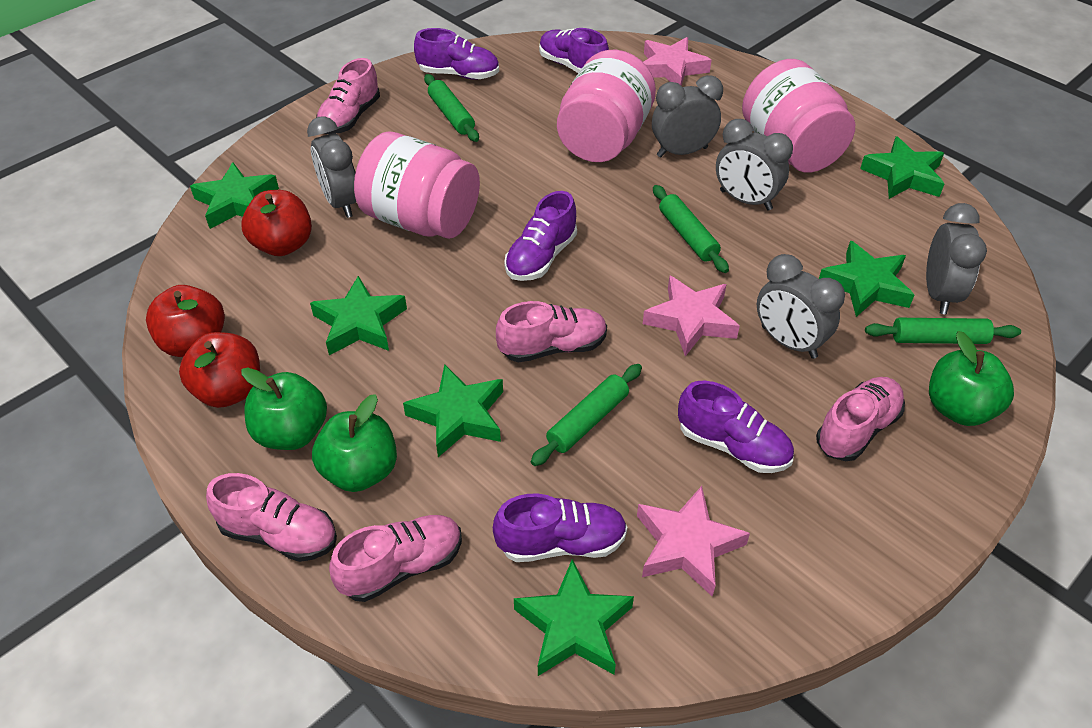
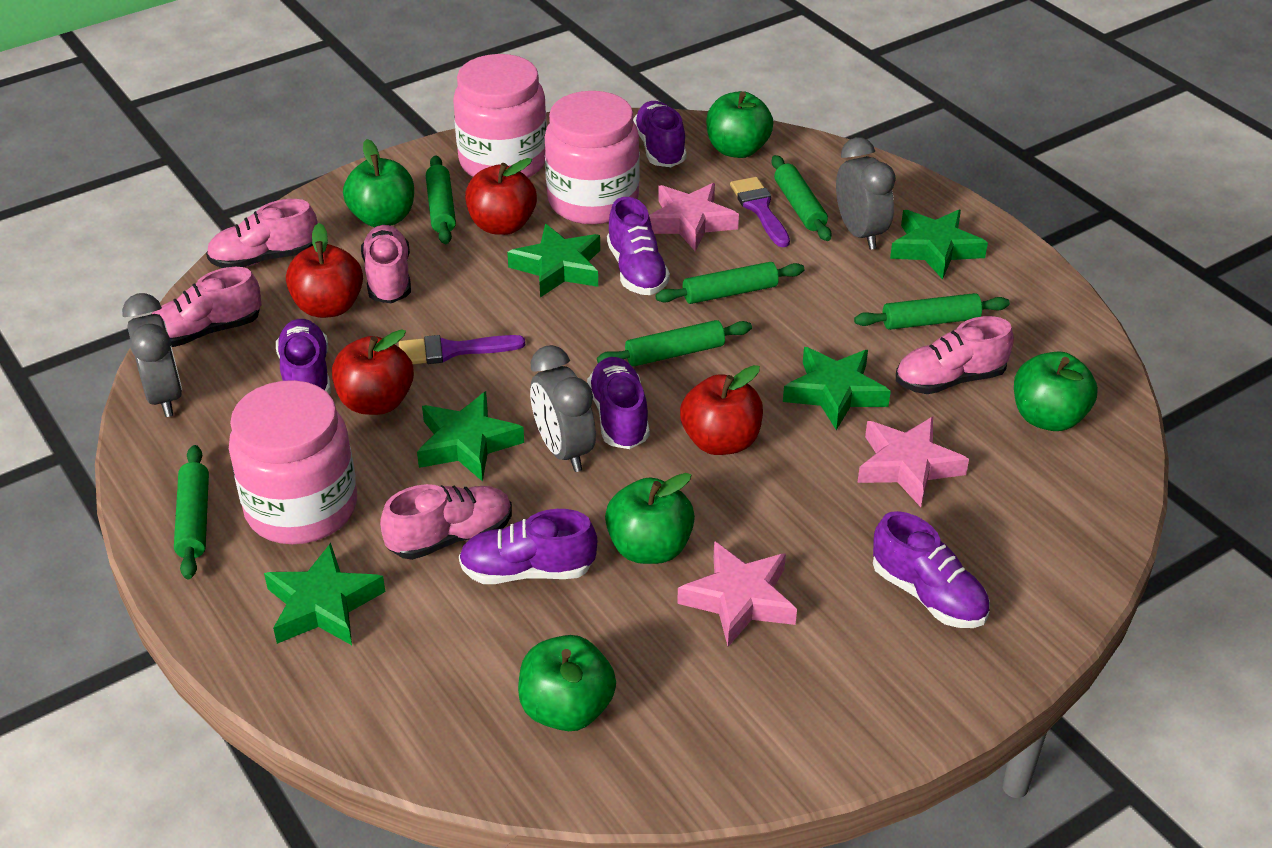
green apple: [241,367,327,450] [312,394,397,492] [929,331,1014,426] = 3 -> [343,139,414,227] [518,635,616,731] [605,473,695,564] [706,91,773,158] [1014,351,1098,431] = 5
green rolling pin: [424,74,479,142] [531,364,642,466] [653,185,729,273] [865,318,1021,344] = 4 -> [174,445,209,579] [426,155,456,244] [597,320,752,366] [655,262,804,304] [771,155,832,241] [854,293,1010,330] = 6
green star: [190,162,279,229] [310,276,407,355] [403,364,503,457] [514,559,634,676] [819,240,914,317] [860,136,944,199] = 6 -> [264,543,385,645] [417,391,524,482] [507,224,600,298] [783,347,891,430] [890,210,988,279] = 5
grey clock: [307,116,356,218] [652,75,723,157] [716,119,793,211] [757,254,845,359] [926,203,987,314] = 5 -> [122,293,182,417] [530,345,596,472] [836,137,896,250] = 3
purple brush: none = 0 -> [399,335,525,364] [730,177,790,247] = 2
purple shoe: [414,28,499,80] [493,493,627,562] [504,191,577,281] [539,28,609,73] [678,381,794,473] = 5 -> [276,319,331,394] [459,509,597,584] [587,357,650,449] [607,197,670,295] [633,101,687,167] [873,511,990,628] = 6
red apple: [146,285,225,357] [179,332,260,408] [241,190,312,256] = 3 -> [286,223,363,318] [332,329,414,415] [465,158,537,235] [680,365,763,455] = 4

